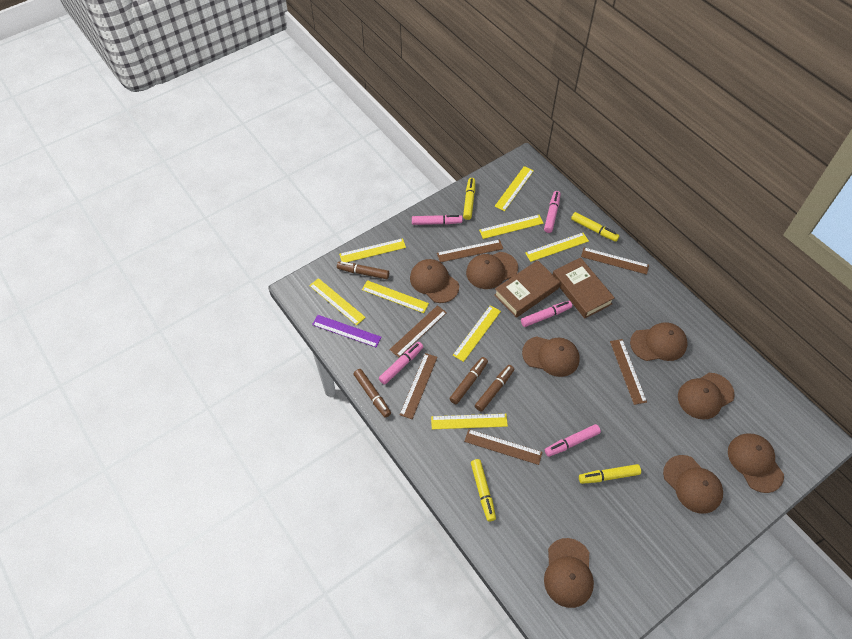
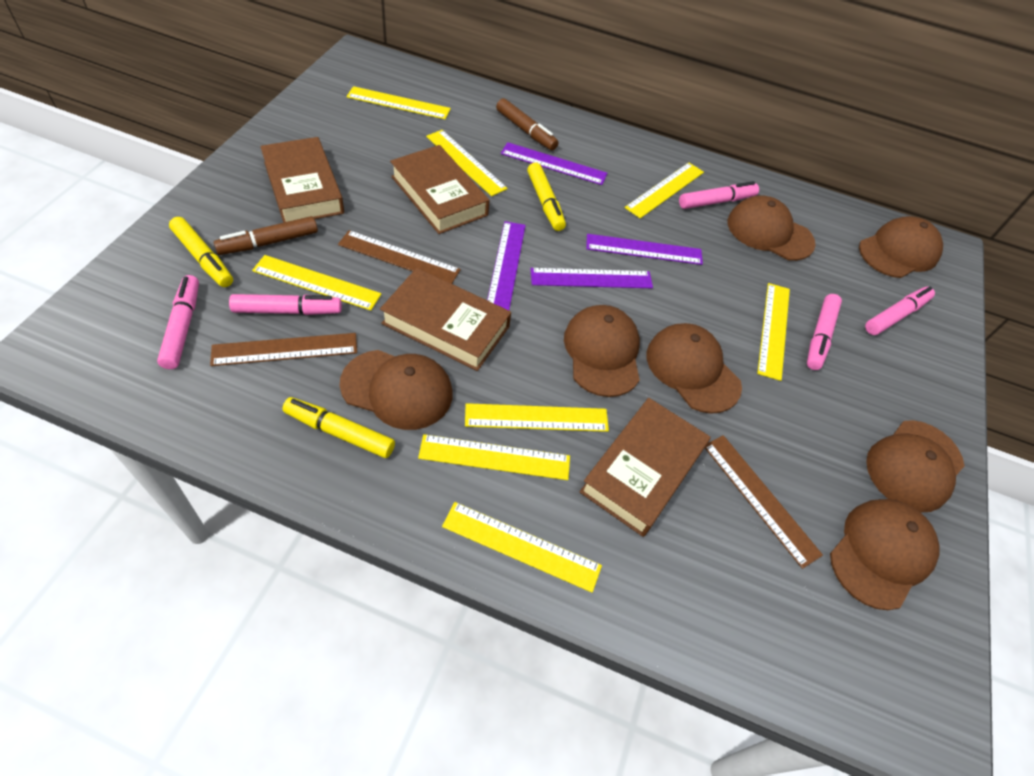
brown book: [494,260,560,318] [553,258,615,318] = 2 -> [260,137,344,223] [380,268,511,371] [390,145,490,234] [580,398,710,537] = 4
brown cap: [410,259,459,303] [466,252,518,289] [522,336,580,377] [544,538,594,608] [630,322,688,361] [663,455,723,514] [678,373,735,420] [728,434,784,493] = 8 -> [340,350,452,430] [564,305,640,397] [646,323,742,414] [728,195,815,261] [830,499,940,610] [859,216,943,278] [866,420,965,513] = 7
brown marker: [337,261,389,279] [353,369,391,418] [449,357,488,404] [475,365,514,412] = 4 -> [214,216,318,255] [496,98,559,151] = 2
brown ruler: [389,305,447,357] [400,353,438,419] [437,239,503,262] [464,429,542,465] [581,248,649,275] [610,339,647,405] = 6 -> [210,333,357,366] [338,230,461,284] [705,435,823,569] = 3
purple ruler: [312,315,382,348] = 1 -> [487,221,526,310] [501,142,608,185] [530,268,653,288] [586,234,703,265] = 4
yellow marker: [463,178,475,220] [471,459,496,522] [571,212,619,242] [579,464,641,484] = 4 -> [169,217,233,287] [282,397,395,458] [527,163,566,231] = 3

